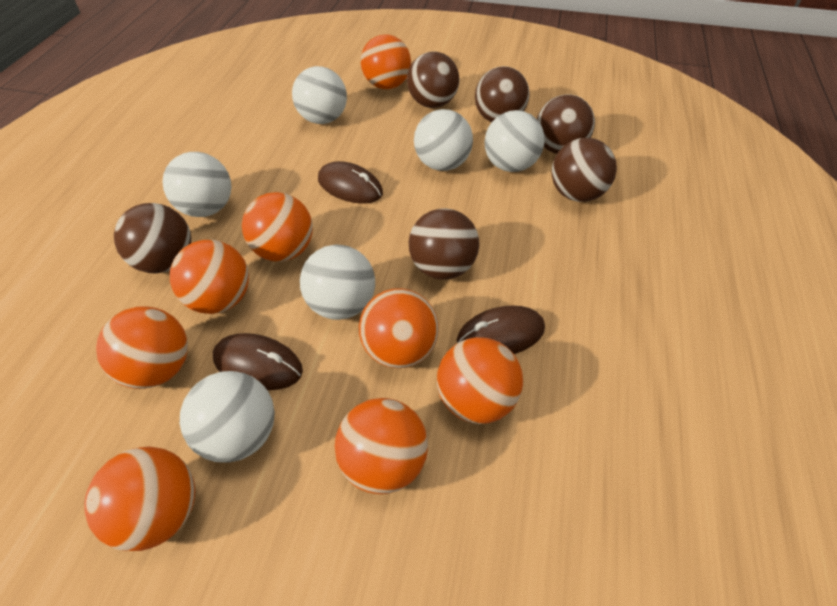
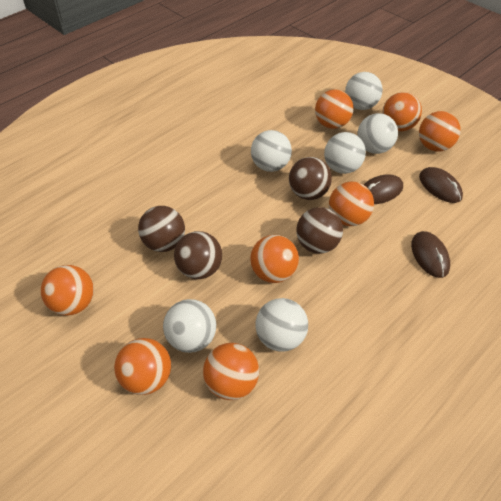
brown ball: [114,203,191,273] [407,51,459,108] [409,208,479,280] [475,66,530,122] [537,95,595,154] [552,138,617,202] = 6 -> [138,206,185,252] [174,231,222,279] [289,157,332,200] [296,207,343,254] = 4

